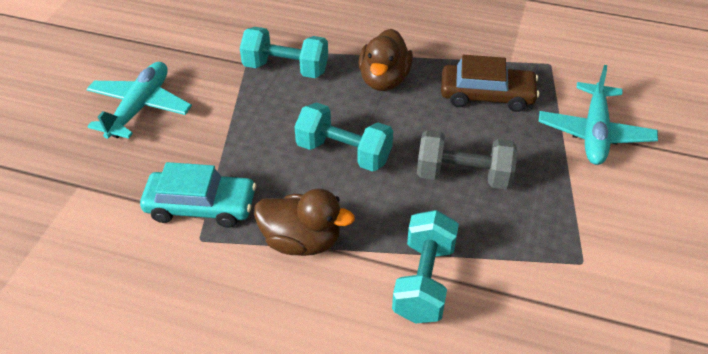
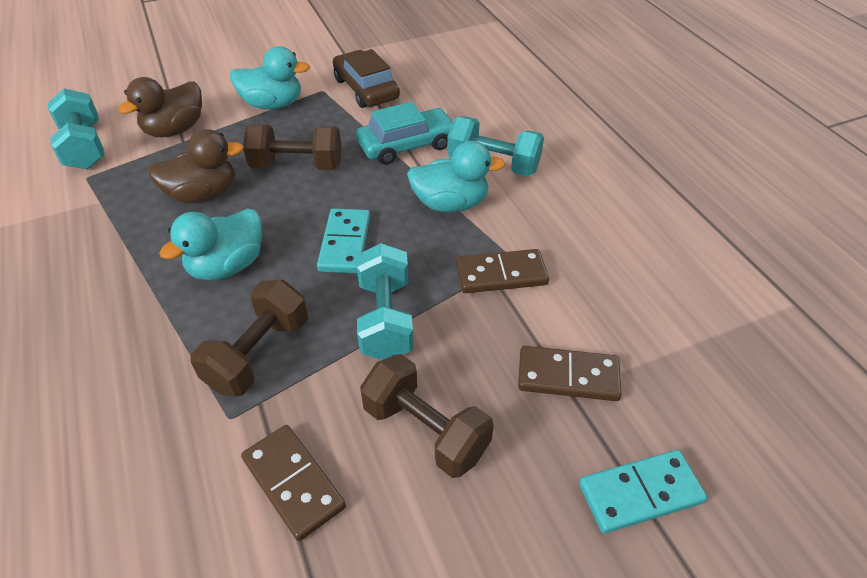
brown domino: none = 0 -> [241,425,346,541] [456,249,549,293] [518,346,622,401] = 3
brown dumbbell: none = 0 -> [190,280,308,397] [243,124,341,170] [360,354,494,478] = 3
grey dumbbell: [417,130,517,190] = 1 -> none = 0
turquoise domino: none = 0 -> [317,208,370,273] [579,450,707,534] = 2
turquoise duck: none = 0 -> [159,209,262,281] [230,46,310,109] [407,141,506,212] = 3
turquoise plane: [86,62,192,139] [539,65,658,165] = 2 -> none = 0

